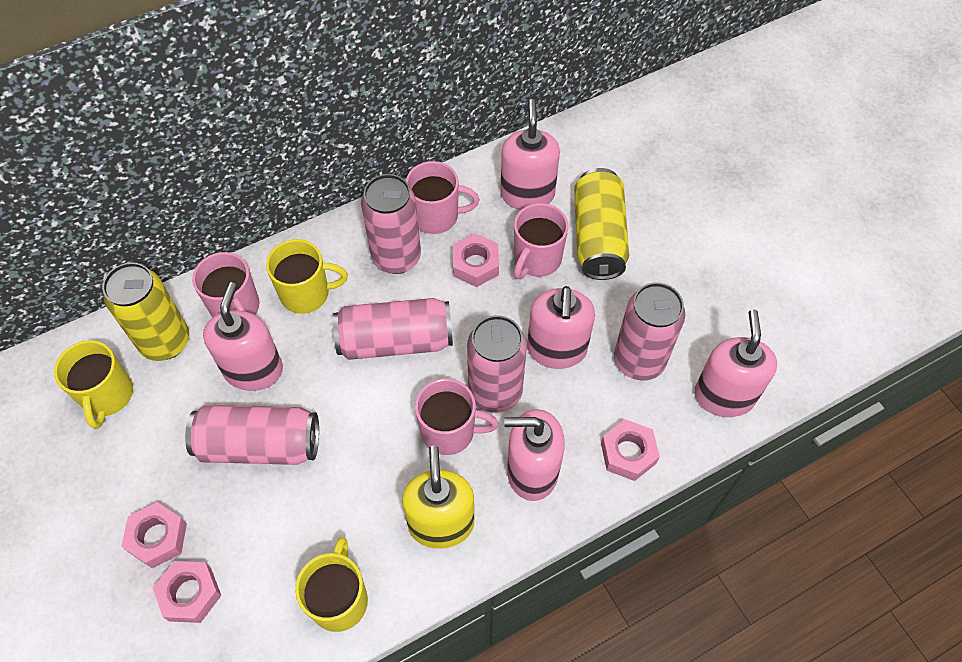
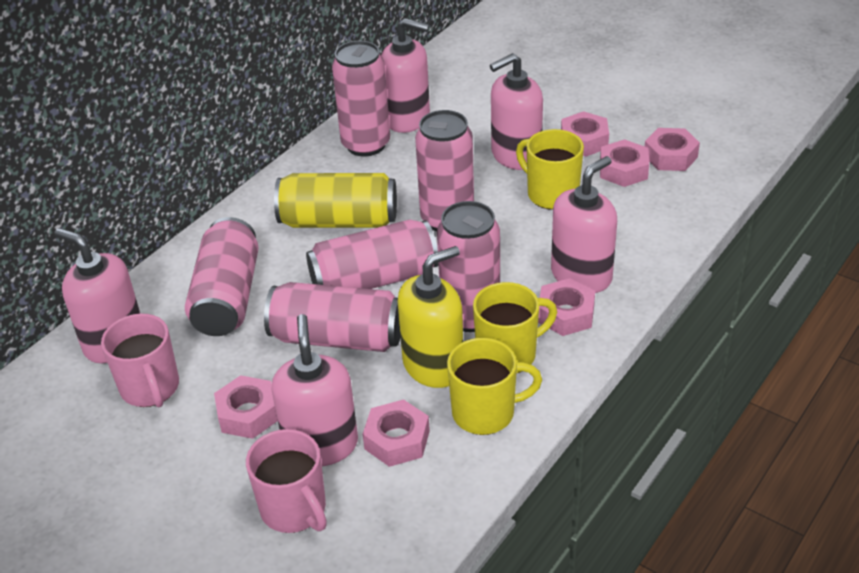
pink can: [185,405,319,465] [333,298,453,360] [361,174,421,274] [467,315,527,413] [614,282,685,381] = 5 -> [185,217,258,336] [264,282,401,352] [306,220,438,289] [332,41,390,157] [415,110,474,231] [437,201,500,332] = 6
pink mug: [192,252,260,318] [406,161,479,234] [415,378,499,455] [514,203,569,279] = 4 -> [101,314,179,407] [246,429,327,533] = 2
pink nut: [121,502,187,568] [153,561,221,623] [453,233,499,287] [601,419,660,481] = 4 -> [214,375,278,439] [363,399,430,467] [538,278,595,336] [561,111,609,157] [600,139,649,187] [645,128,700,171] = 6
yellow can: [102,262,189,361] [574,168,629,280] = 2 -> [274,173,397,228] = 1

